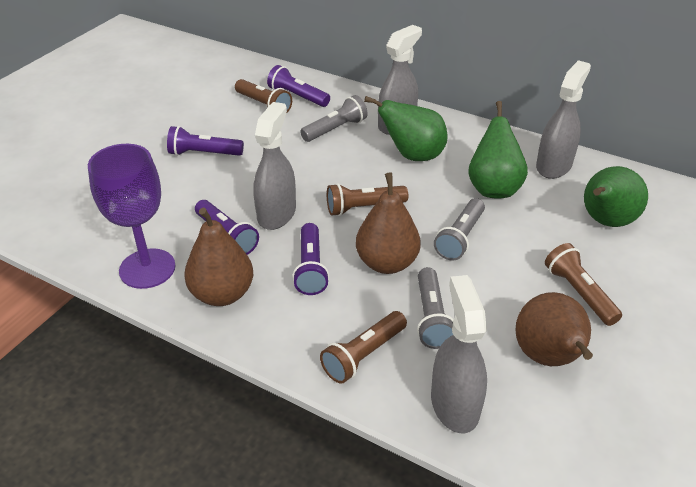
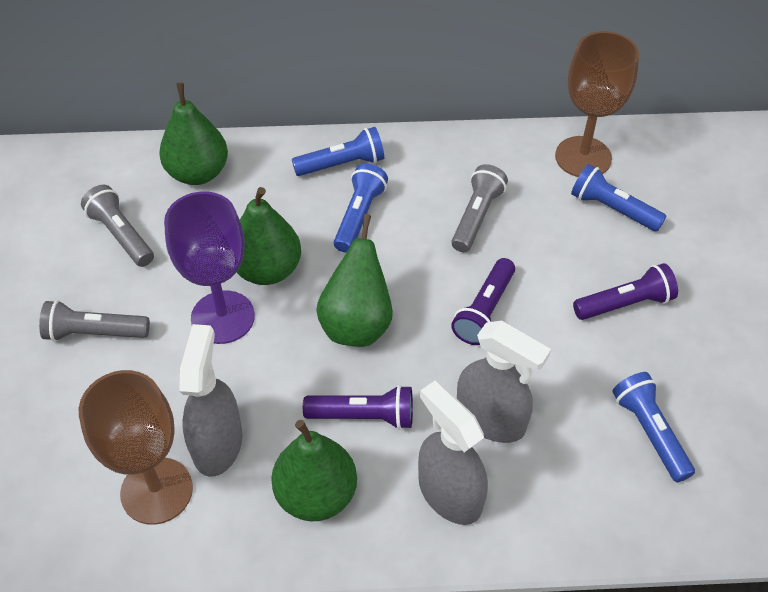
blue flashlight: none = 0 -> [292,127,384,176] [334,163,388,253] [571,164,667,232] [613,372,695,482] = 4
brown flashlight: [235,79,292,114] [320,311,407,384] [327,183,408,216] [545,243,622,326] = 4 -> none = 0
brown goblet: none = 0 -> [79,370,193,525] [555,31,639,177] = 2
brown pear: [184,208,253,306] [356,173,421,274] [515,292,593,366] = 3 -> none = 0
green pear: [364,96,447,161] [468,101,528,199] [584,166,648,227] = 3 -> [159,83,228,185] [237,187,301,285] [271,420,357,521] [316,214,393,347] = 4
grey spray bottle: [253,102,296,230] [378,25,422,135] [431,275,487,433] [536,60,591,179] = 4 -> [179,324,242,477] [418,381,488,525] [457,320,551,443] = 3
purple flashlight: [167,126,244,156] [195,200,259,255] [267,65,330,107] [292,223,329,295] = 4 -> [303,385,413,430] [451,258,515,345] [573,263,678,320] = 3

